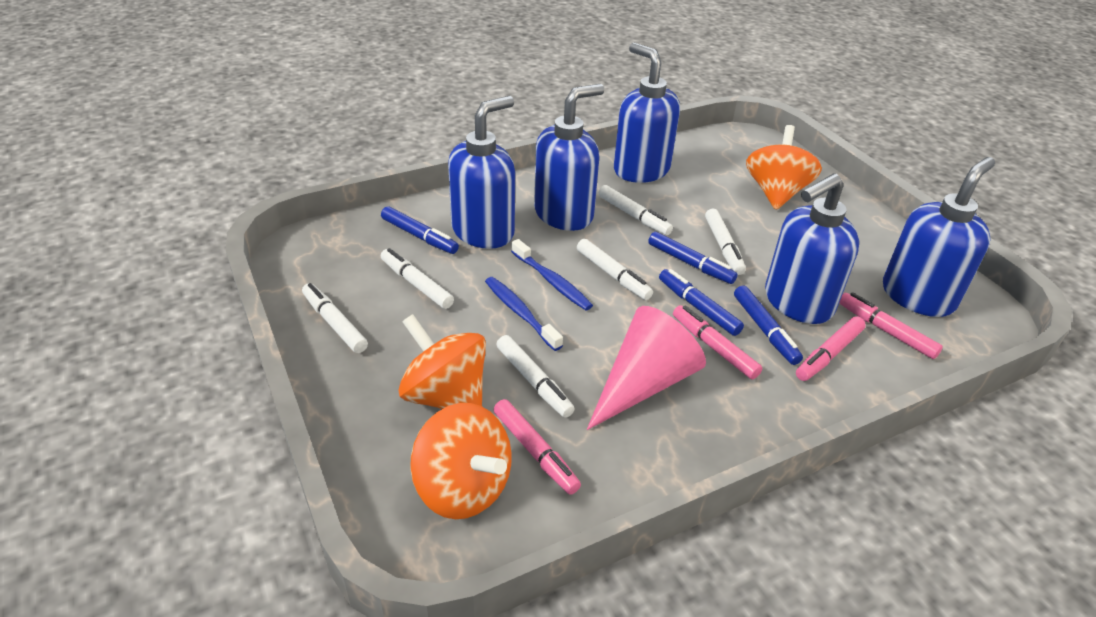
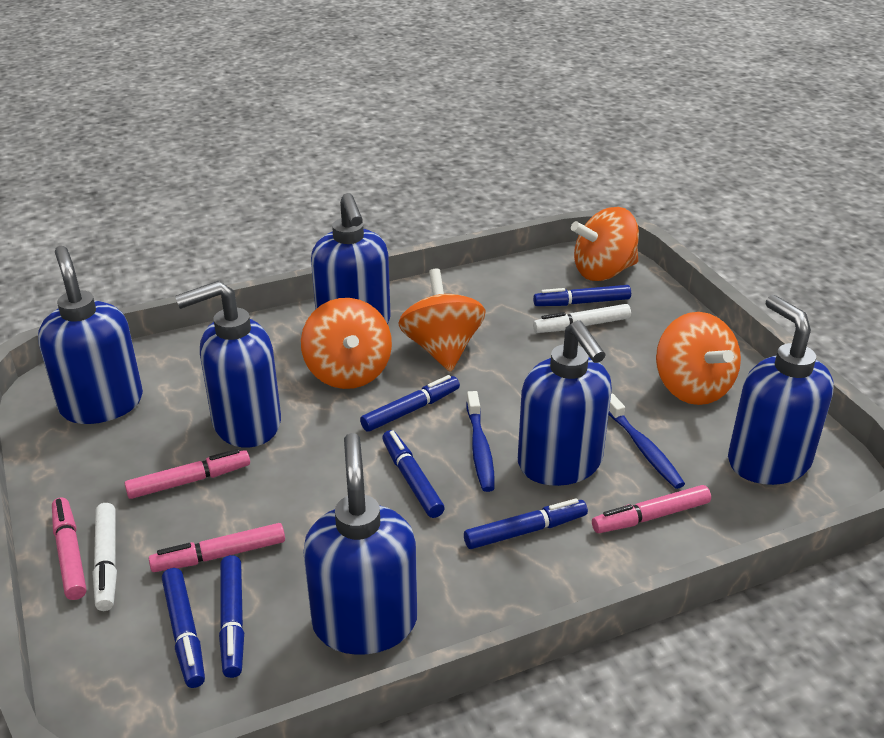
blue marker: [381,206,459,254] [648,232,738,284] [659,269,744,336] [734,285,803,365] = 4 -> [162,568,205,688] [219,555,244,678] [360,375,460,432] [382,430,445,518] [464,498,588,549] [533,285,631,306] = 6
blue soap dispenser: [448,96,515,249] [534,84,604,231] [614,43,680,183] [765,173,859,324] [883,157,995,317] = 5 -> [38,246,143,424] [175,281,281,448] [303,433,417,655] [311,193,391,324] [518,320,612,486] [728,295,834,485] = 6
orange spinning top: [399,314,486,409] [410,403,512,519] [746,125,822,210] = 3 -> [301,298,392,389] [399,269,486,372] [571,207,639,281] [656,312,741,405] = 4
pink cone: [587,306,706,430] = 1 -> none = 0
white marker: [302,283,368,353] [381,248,454,309] [496,335,575,418] [577,239,653,300] [598,185,673,235] [705,209,746,275] = 6 -> [93,503,117,611] [533,304,631,333] = 2

